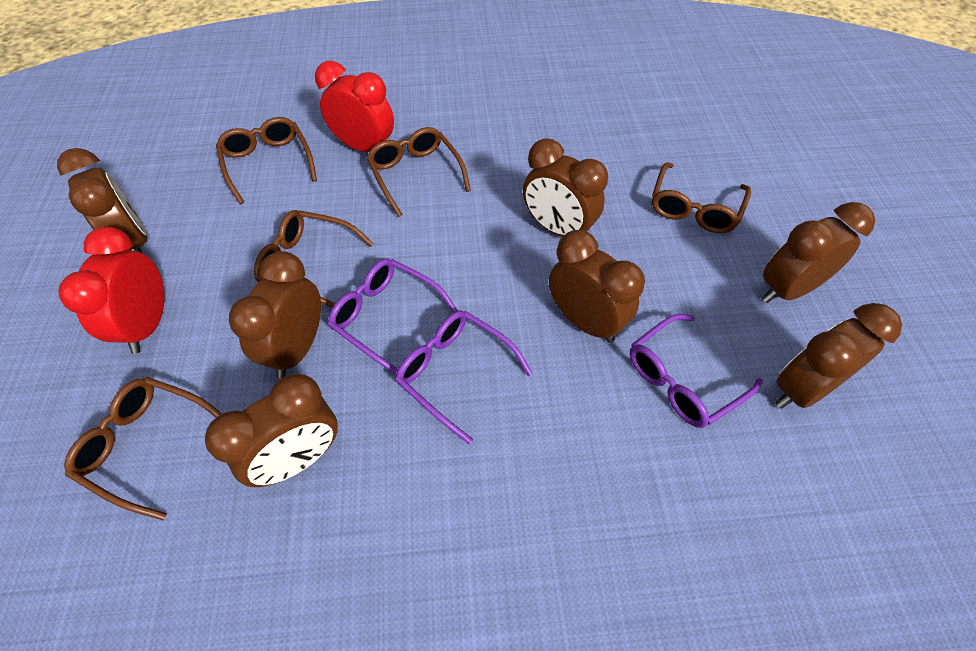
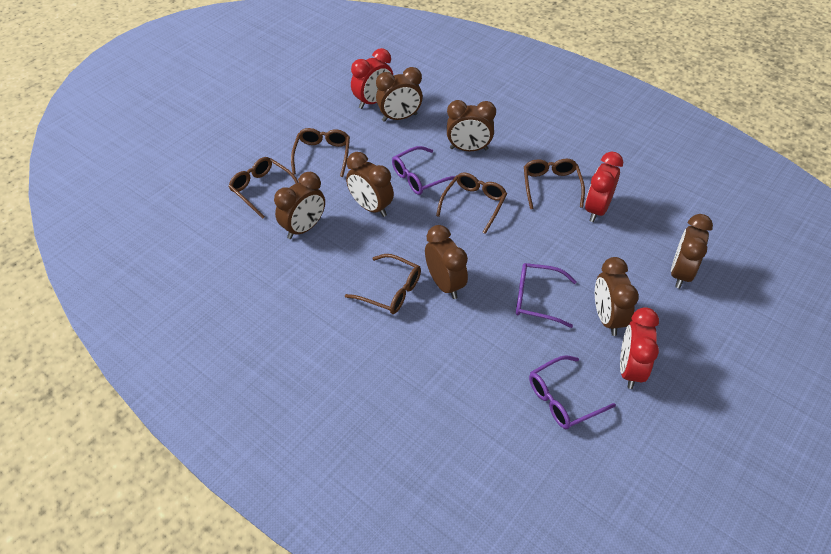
red clock: [58,227,164,354] [315,61,394,152] = 2 -> [351,48,393,109] [585,151,623,222] [620,307,659,389] = 3

